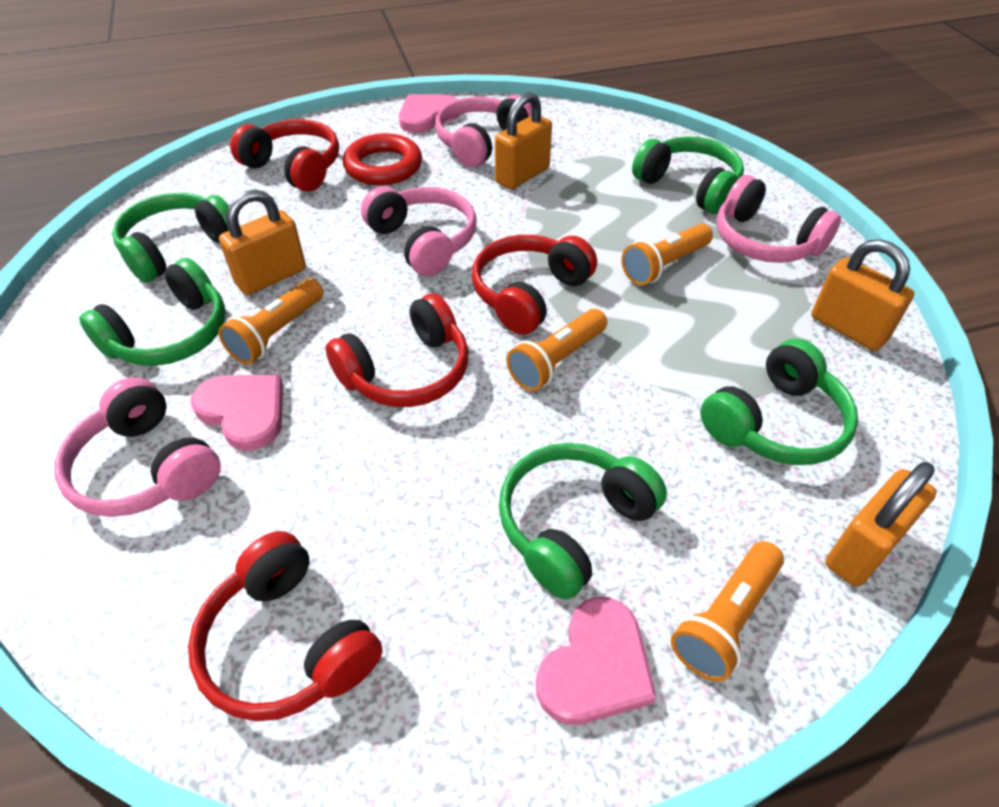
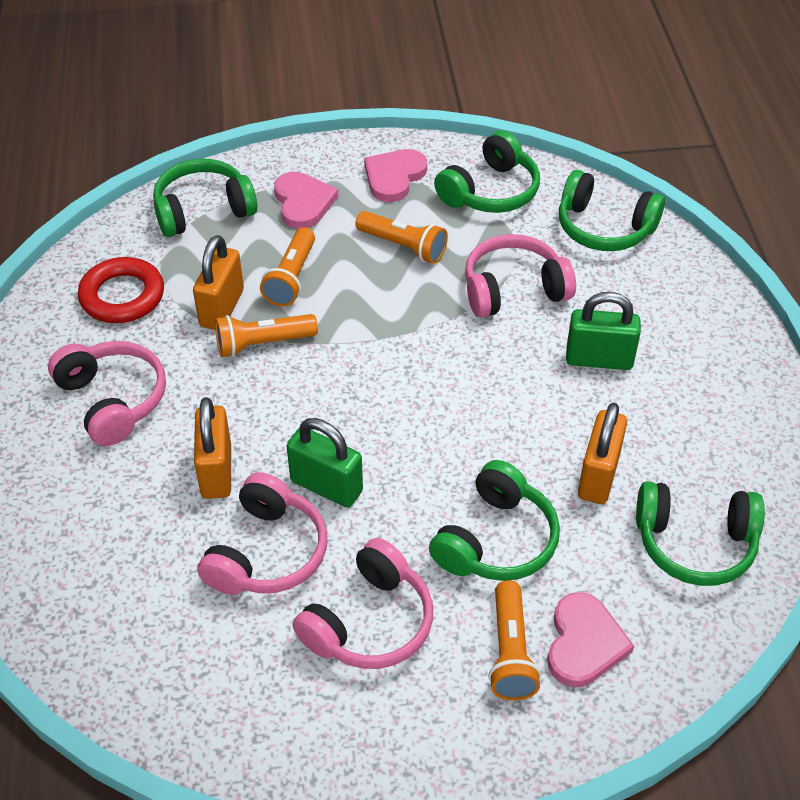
green padlock: none = 0 -> [287,418,363,508] [566,292,641,370] = 2
orange padlock: [219,189,306,295] [495,92,552,190] [811,239,914,351] [825,462,937,587] = 4 -> [193,235,244,330] [194,397,231,499] [578,403,627,504] = 3
red headphones: [188,531,382,721] [230,119,339,192] [326,293,469,407] [472,235,597,335] = 4 -> none = 0

